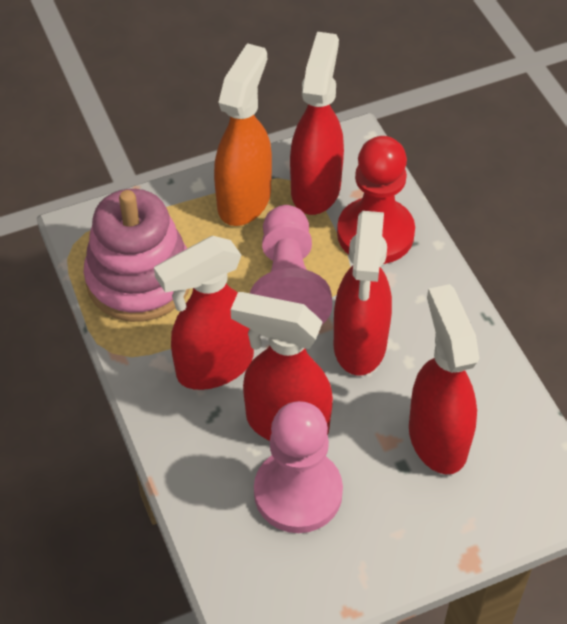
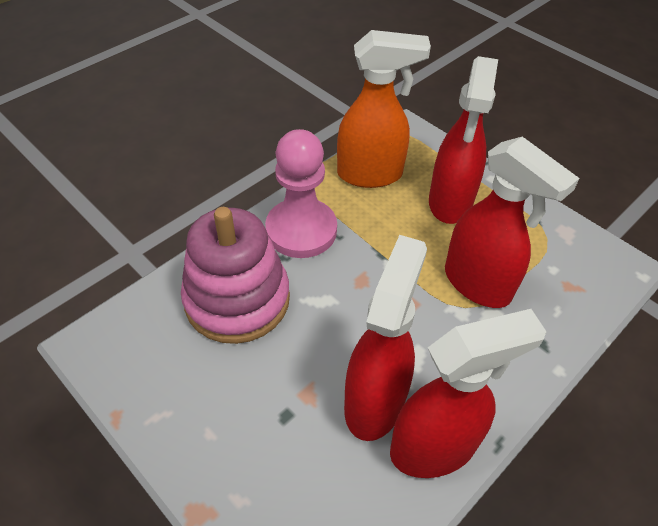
pink pawn: [250,205,332,324] [254,401,343,533] = 2 -> [265,129,337,258] = 1
red pawn: [337,136,415,264] = 1 -> none = 0
red spray bottle: [154,236,254,390] [231,292,333,441] [290,32,344,215] [334,211,392,376] [409,284,479,474] = 5 -> [344,235,427,441] [390,309,547,478] [429,56,498,224] [445,136,580,308] = 4

